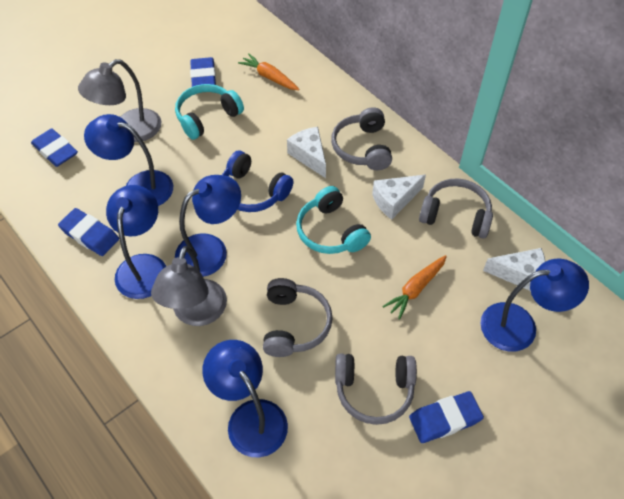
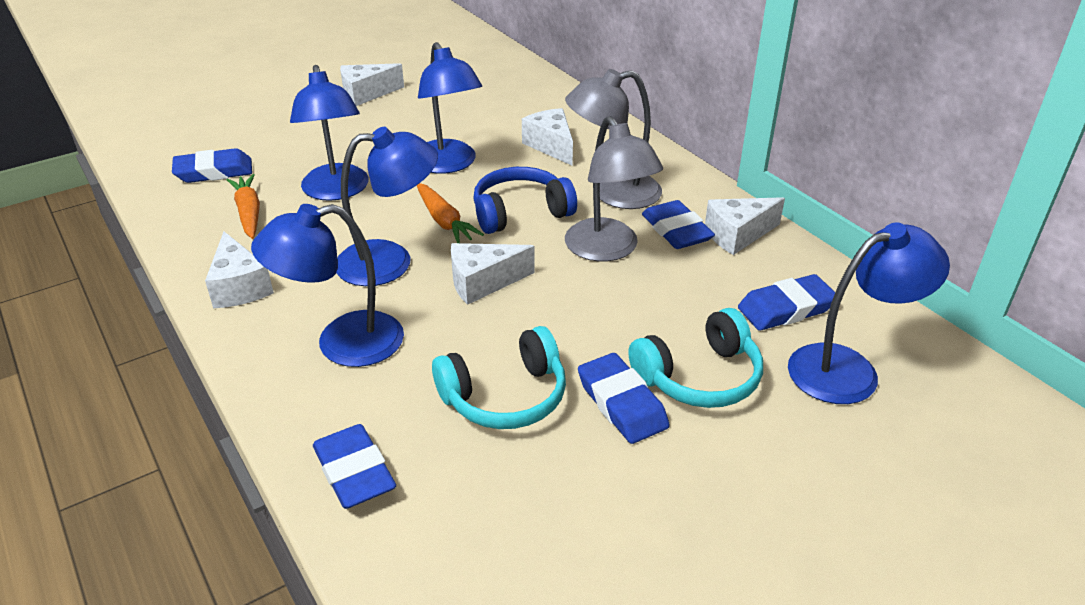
blue eraser: [31,128,78,167] [58,208,119,256] [190,57,216,87] [409,391,484,443] = 4 -> [172,148,252,183] [313,424,396,509] [578,353,670,444] [642,200,715,249] [738,274,835,331] = 5
grey headphones: [263,278,333,357] [331,107,392,170] [335,353,417,425] [419,178,493,239] = 4 -> none = 0
white cheese: [287,127,326,178] [372,175,426,220] [483,248,546,291] = 3 -> [205,231,274,308] [340,63,404,106] [451,243,535,305] [522,108,573,166] [705,197,785,255] = 5

